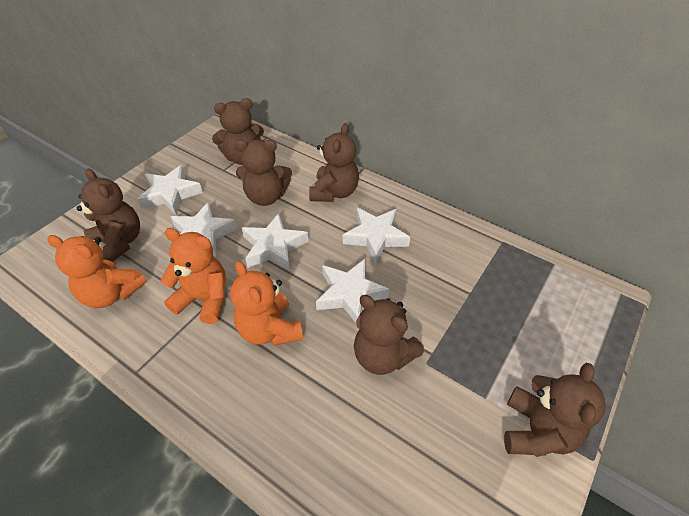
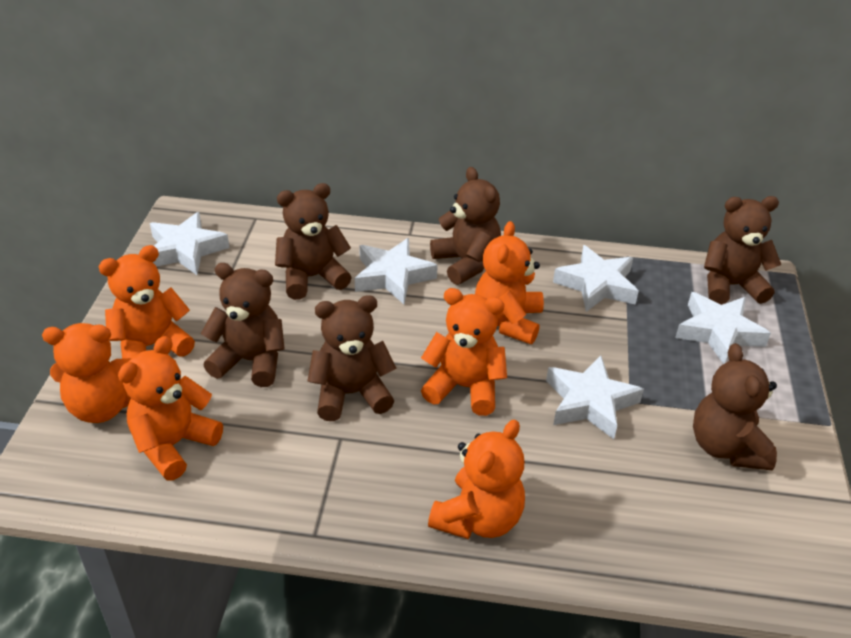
orange teddy bear: [47,235,147,308] [160,228,226,324] [230,261,303,346] = 3 -> [42,323,131,423] [99,245,195,359] [118,336,223,481] [421,288,507,416] [428,419,525,539] [475,221,544,344] = 6

